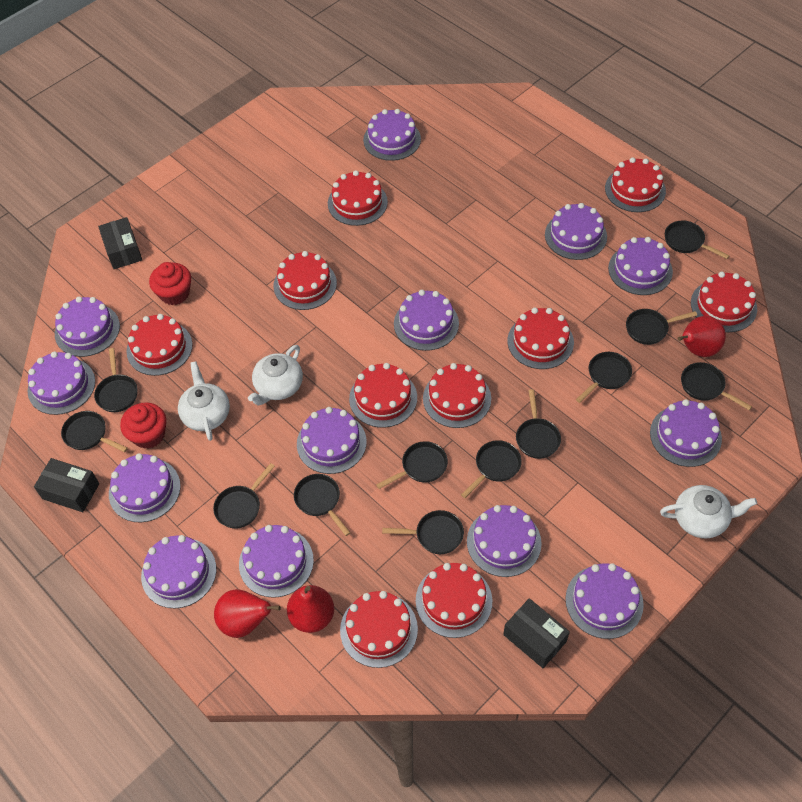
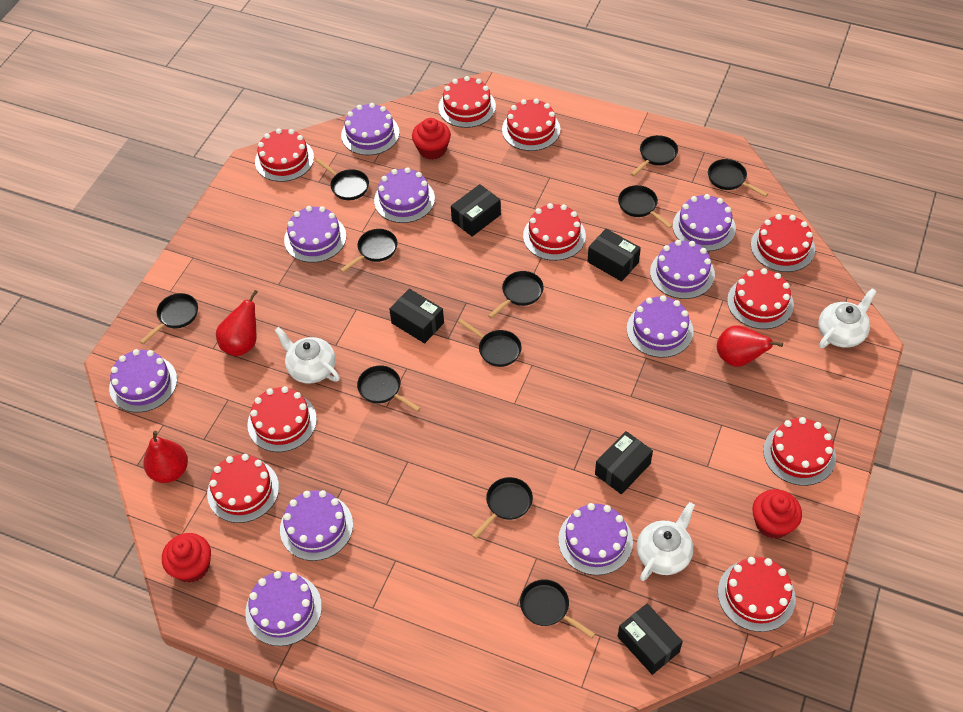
black box: [34,458,99,512] [98,217,142,269] [503,598,570,668] = 3 -> [389,289,444,343] [451,184,501,237] [587,228,641,282] [595,431,653,494] [617,604,683,675] = 5
black pan: [61,411,128,452] [94,348,138,412] [213,463,275,529] [294,474,351,536] [376,441,448,489] [382,510,464,554] [461,440,522,498] [516,389,561,459] [576,352,632,403] [626,309,697,345] [665,221,730,259] [681,362,752,410] = 12 -> [140,293,198,344] [315,158,369,200] [340,229,397,273] [357,365,421,412] [458,319,522,367] [472,477,533,539] [488,271,544,319] [520,579,595,638] [618,185,673,228] [631,135,678,176] [708,159,768,197] = 11
purple cake: [27,351,95,415] [55,297,120,357] [109,453,181,522] [141,535,216,609] [239,525,314,598] [297,407,367,474] [363,109,421,161] [394,290,459,351] [467,505,542,577] [545,203,607,260] [565,563,644,639] [608,237,673,295] [650,399,722,467] = 13 -> [109,349,177,413] [245,571,322,646] [280,490,353,561] [284,206,346,263] [341,103,400,155] [374,167,435,223] [558,503,633,575] [627,295,694,358] [650,240,715,299] [673,194,736,251] = 10
red cupcake: [120,402,166,449] [149,262,191,305] = 2 -> [162,533,211,583] [412,118,451,160] [752,489,802,539] = 3

